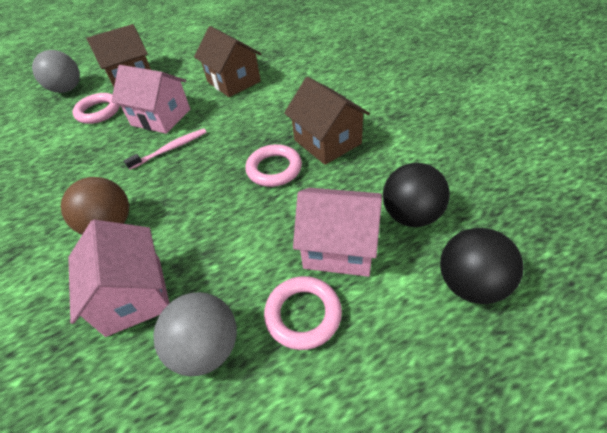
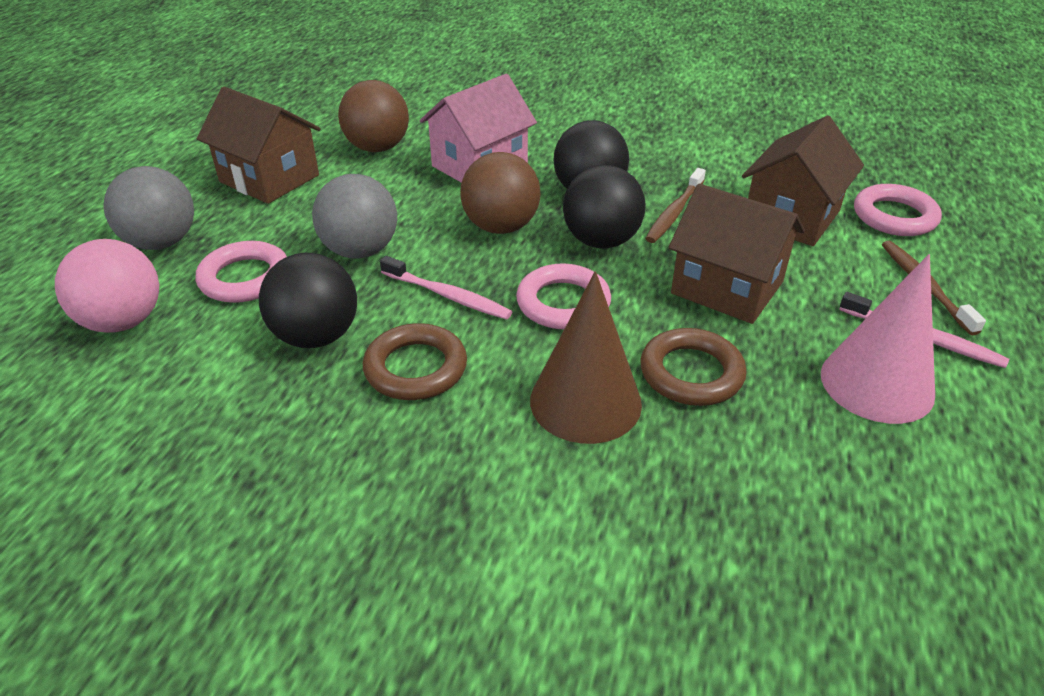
black ball: [383,163,450,227] [440,228,523,304] = 2 -> [259,253,357,348] [554,120,629,189] [563,165,646,249] = 3
brown ball: [61,177,129,235] = 1 -> [338,80,409,152] [460,152,541,234] = 2
brown cone: none = 0 -> [530,271,642,444] = 1
brown ring: none = 0 -> [363,323,467,400] [640,328,746,406] = 2
brown toothbrush: none = 0 -> [645,168,706,243] [882,241,986,335] = 2
pink ball: none = 0 -> [55,239,159,333] = 1
pink cone: none = 0 -> [821,254,935,424] = 1
pink house: [68,220,170,337] [111,65,190,134] [293,188,382,277] = 3 -> [420,74,537,183] = 1
pink toothbrush: [123,128,207,170] = 1 -> [380,256,512,320] [839,292,1009,368] = 2

